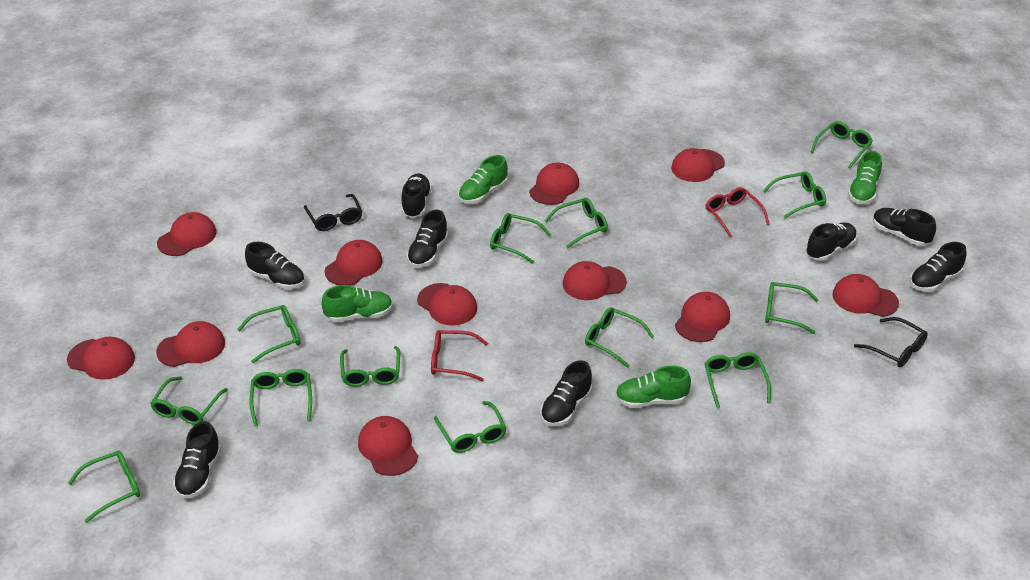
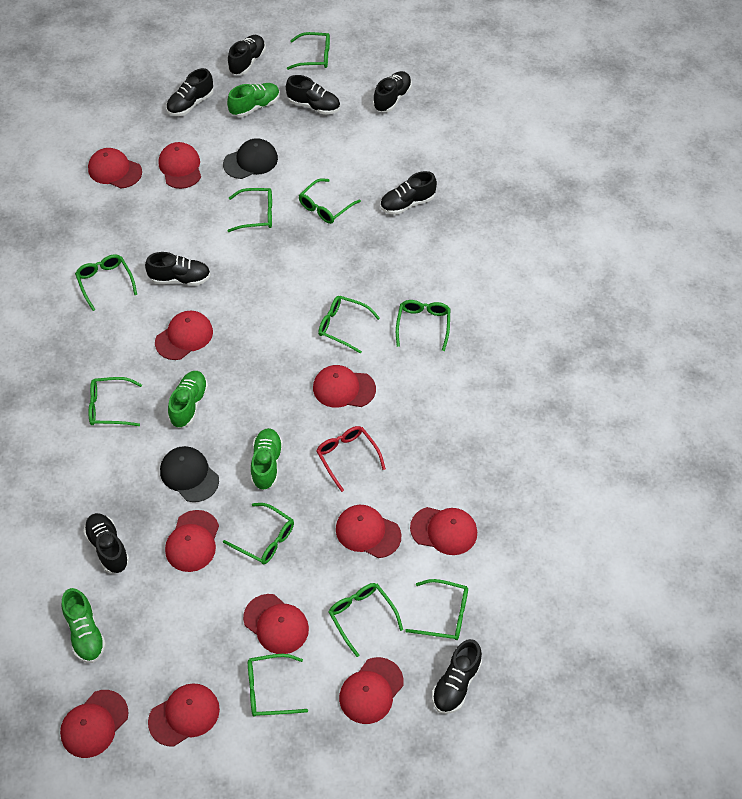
black cap: none = 0 -> [160,446,219,502] [223,138,278,179] = 2
black glasses: [304,194,362,231] [854,317,928,367] = 2 -> none = 0
green glasses: [68,451,140,523] [150,376,228,425] [237,305,301,363] [250,369,312,426] [340,346,400,387] [434,401,506,453] [490,213,551,264] [545,198,608,248] [585,307,654,368] [704,352,771,408] [763,171,826,218] [765,282,819,334] [811,121,873,168] = 13 -> [75,254,137,311] [89,377,142,426] [223,503,294,564] [228,188,272,232] [248,654,308,717] [287,32,330,70] [299,178,361,224] [318,296,380,354] [329,583,403,657] [396,300,450,351] [405,579,468,640] = 11
red glasses: [431,330,488,381] [706,187,769,238] = 2 -> [316,426,386,492] = 1

